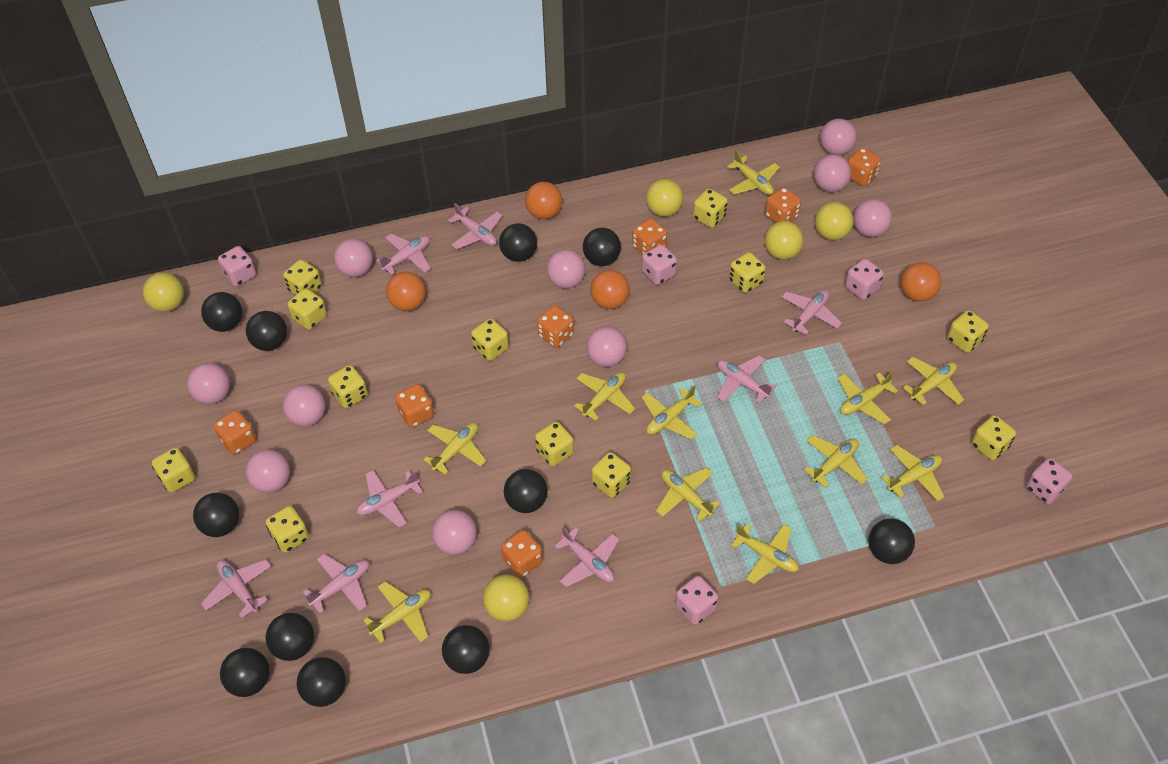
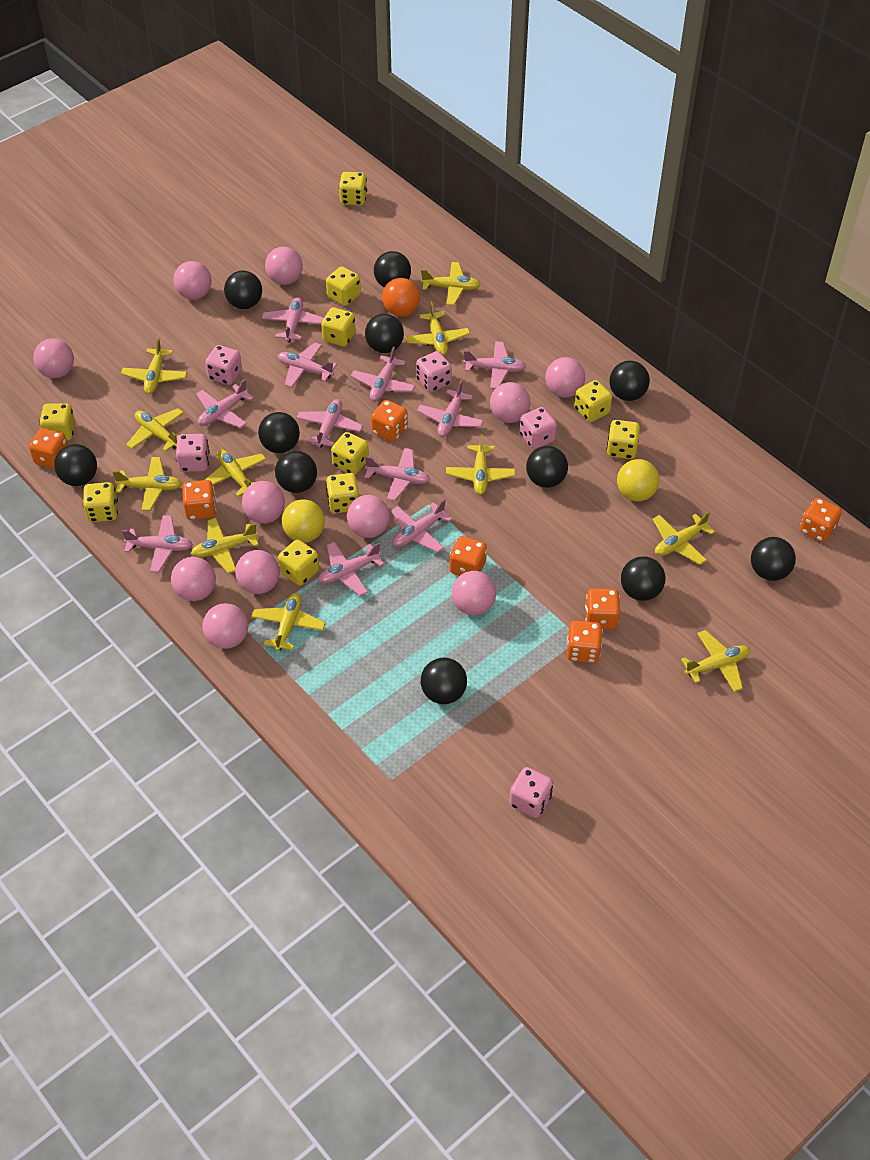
orange ball: [386,272,426,311] [525,182,562,219] [590,270,630,309] [901,262,941,302] = 4 -> [382,278,420,317] = 1
pink ball: [187,363,230,404] [246,449,290,493] [283,385,326,426] [334,238,373,277] [432,510,477,555] [547,249,586,288] [586,326,627,367] [814,155,851,192] [820,119,857,155] [853,199,892,237] = 10 -> [33,338,74,378] [171,557,216,601] [173,261,212,299] [203,603,248,649] [235,550,280,594] [242,481,285,524] [265,247,303,285] [347,495,390,538] [452,571,496,615] [490,382,530,423] [545,357,585,398] = 11
pink plane: [201,559,271,618] [303,554,369,613] [357,470,423,527] [376,234,431,275] [448,203,503,249] [554,527,619,587] [717,355,776,404] [782,290,842,335] = 8 -> [122,515,193,573] [196,379,254,428] [262,297,324,342] [278,342,337,388] [296,399,363,448] [318,542,384,596] [351,347,415,401] [365,448,430,501] [391,499,452,553] [417,381,484,437] [463,341,526,389] = 11
yellow ball: [143,272,184,312] [483,574,529,622] [646,179,683,217] [765,221,803,260] [815,202,854,240] = 5 -> [282,499,325,542] [617,459,659,501] = 2
yellow dice: [152,447,195,493] [266,506,309,553] [283,259,322,295] [288,288,327,330] [328,365,368,408] [471,318,509,361] [535,421,574,466] [592,452,631,498] [693,189,728,228] [729,252,766,293] [947,310,989,353] [972,415,1016,460] = 12 -> [39,403,75,441] [83,482,118,522] [278,540,319,586] [321,307,356,347] [326,266,361,306] [326,473,359,513] [331,432,369,475] [339,172,367,205] [574,380,612,422] [607,420,640,459] = 10

